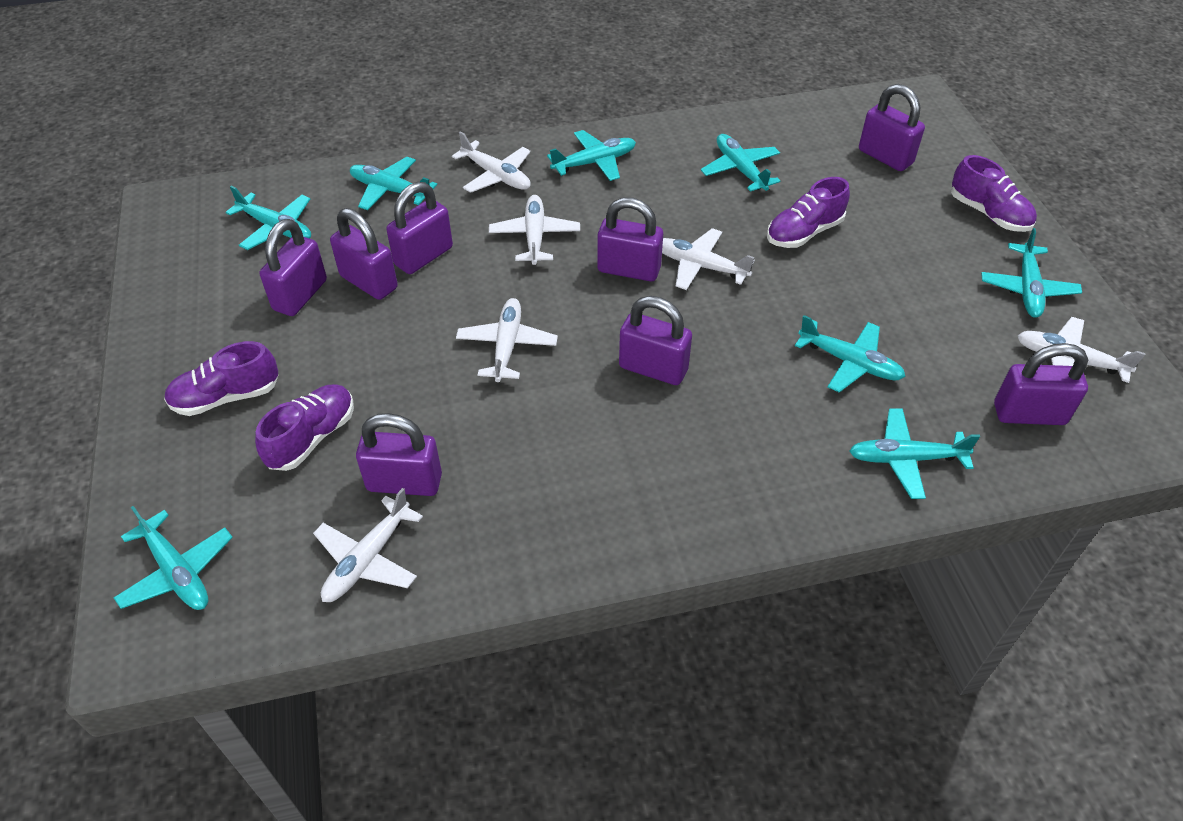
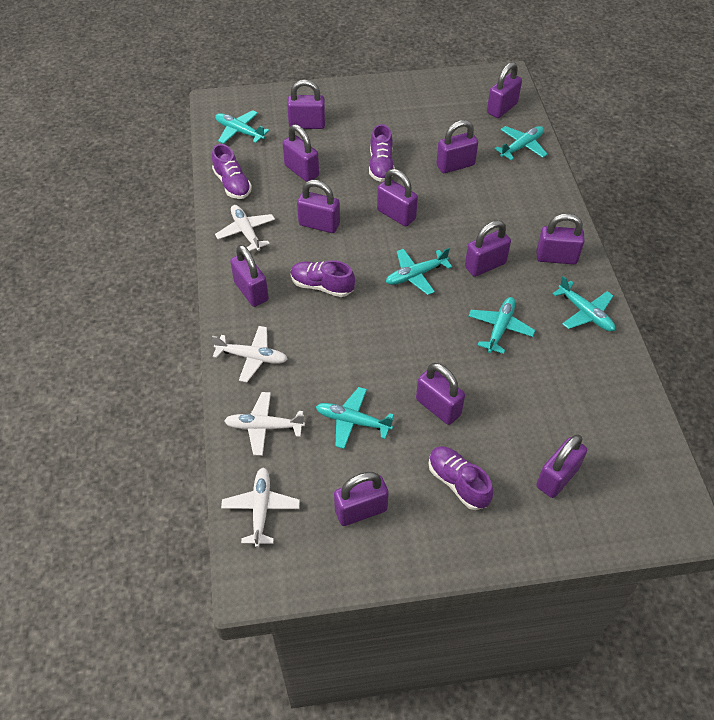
purple padlock: [260,219,327,316] [330,208,398,300] [356,413,442,496] [386,182,453,274] [597,198,663,281] [619,296,692,385] [859,84,925,171] [994,343,1088,425] = 8 -> [230,245,269,307] [283,124,319,182] [287,80,325,129] [297,180,340,233] [334,472,389,526] [377,169,418,226] [416,363,465,425] [436,120,478,173] [465,220,511,277] [487,62,522,118] [536,213,585,264] [536,434,587,498] = 12
turquoise plane: [114,506,233,610] [225,186,311,250] [350,157,437,210] [547,130,636,181] [701,134,780,191] [795,315,906,393] [849,408,980,499] [981,228,1082,318] = 8 -> [215,110,269,144] [316,387,394,449] [386,248,452,295] [468,297,535,354] [494,126,548,160] [552,276,615,331] = 6
white plane: [313,488,423,602] [452,131,531,193] [456,298,558,382] [489,195,580,265] [662,228,755,290] [1017,317,1146,383] = 6 -> [212,326,288,382] [215,205,275,251] [221,467,300,548] [224,392,305,456] = 4

